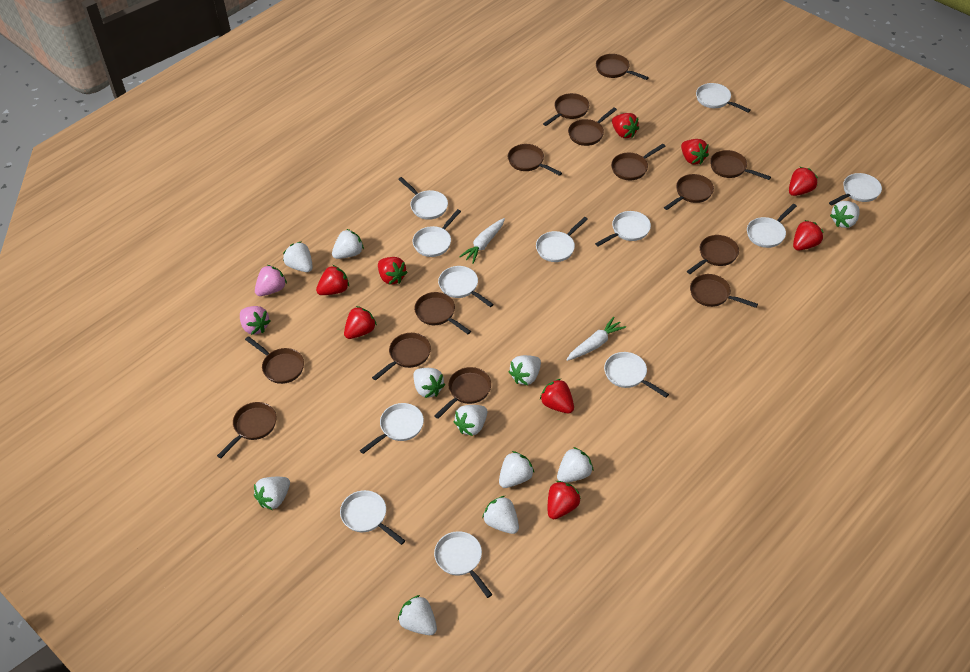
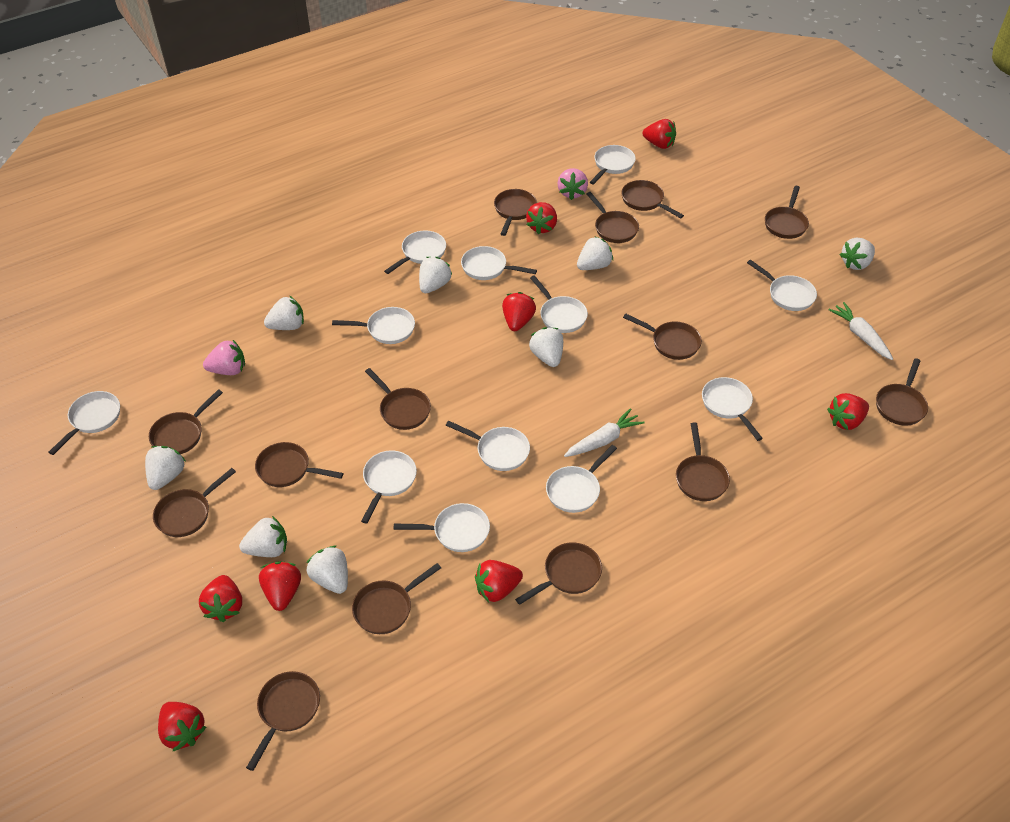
red strawberry: [316,265,349,295] [344,306,377,339] [378,257,408,285] [540,379,574,413] [548,481,581,519] [612,113,639,138] [681,139,709,165] [789,167,818,196] [793,220,824,251] = 9 -> [158,702,206,751] [199,575,242,622] [259,561,301,611] [475,560,523,602] [502,292,536,331] [526,202,557,235] [643,119,676,149] [827,393,869,430] = 8
white strawberry: [254,477,290,510] [283,242,313,272] [332,229,364,259] [398,595,437,635] [413,368,445,398] [453,405,487,436] [482,496,519,534] [499,451,534,488] [509,355,541,385] [557,447,593,483] [830,201,860,228] = 11 -> [145,446,185,490] [239,516,287,557] [264,296,304,330] [307,546,348,594] [419,257,452,293] [529,327,563,367] [577,236,613,270] [840,238,875,270] = 8

